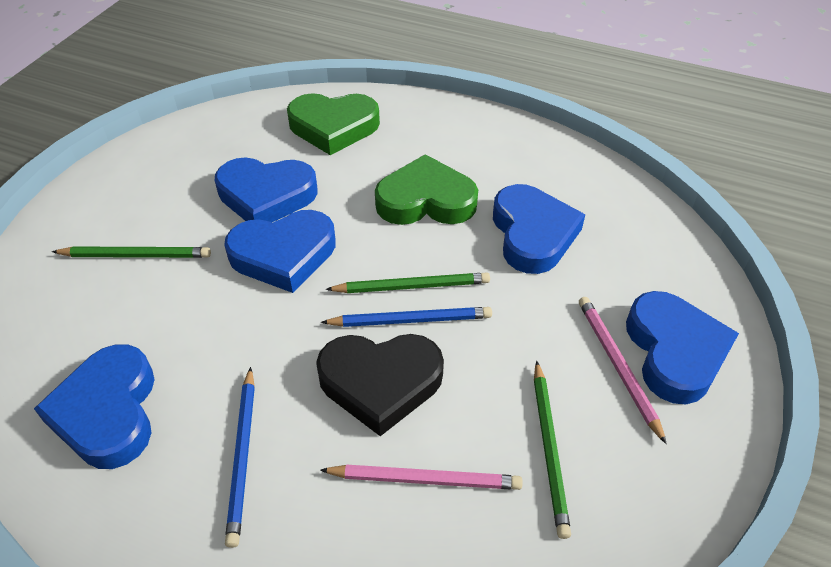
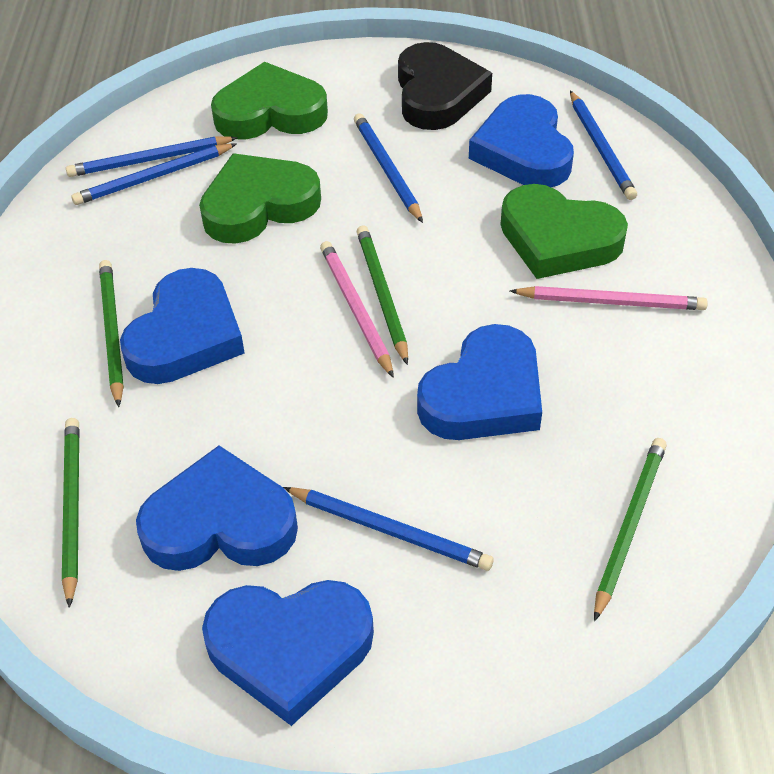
blue pencil: [225,367,255,548] [321,307,492,327] = 2 -> [66,136,238,177] [71,144,237,205] [283,487,494,571] [354,113,423,223] [570,91,637,200] = 5
green heart: [287,93,380,155] [375,154,478,225] = 2 -> [199,154,321,244] [211,62,328,140] [501,184,628,279] = 3
green pencil: [52,247,211,258] [325,272,490,293] [534,361,571,539] = 3 -> [62,418,80,608] [99,260,124,407] [357,226,408,365] [594,438,667,621] = 4

